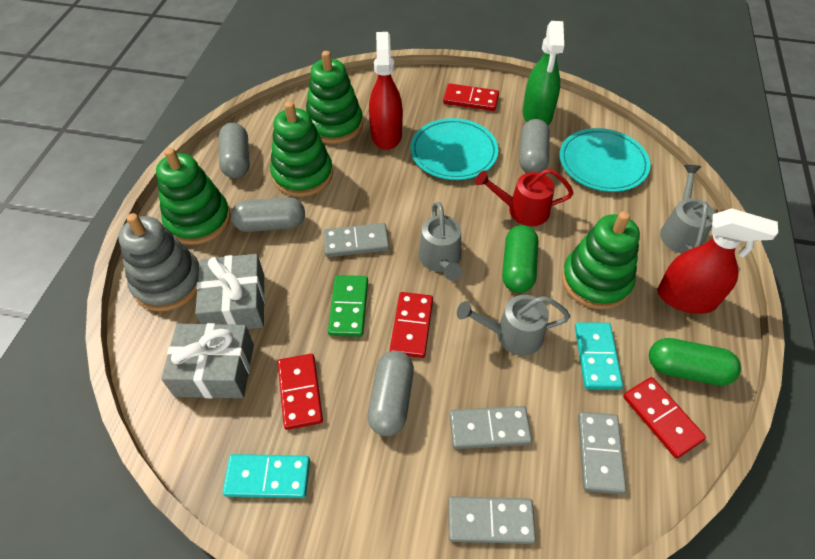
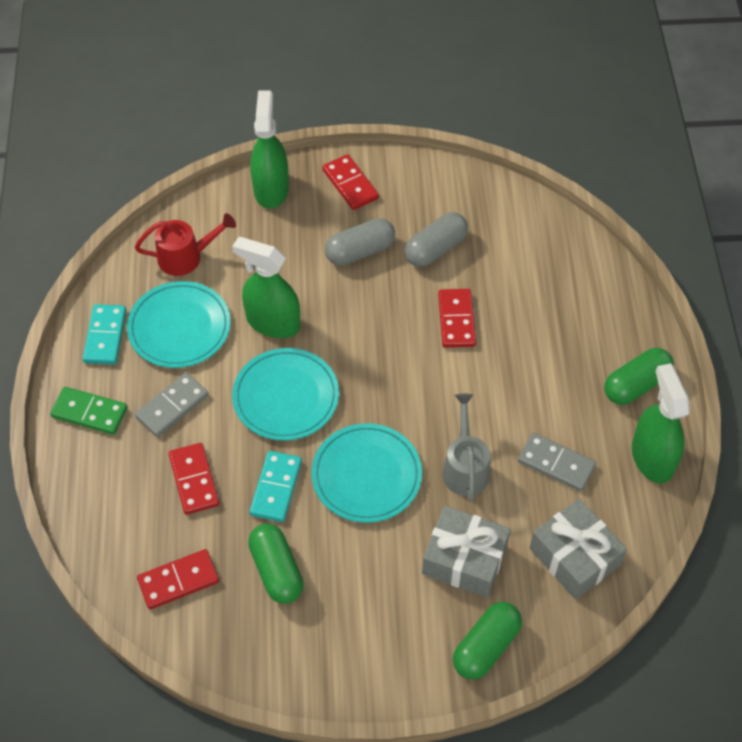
green capsule: [502,225,538,293] [649,338,741,386] = 2 -> [248,523,304,604] [453,602,522,680] [604,348,674,405] = 3
green spray bottle: [523,21,564,125] = 1 -> [232,237,300,338] [250,90,289,209] [632,363,690,483] = 3
green stacking toy: [156,148,231,245] [270,101,333,197] [306,51,363,144] [562,211,640,309] = 4 -> none = 0
grey capsule: [219,123,250,178] [231,197,305,232] [367,351,414,436] [519,119,550,173] = 4 -> [325,218,395,266] [405,212,468,267] = 2
grey domino: [323,223,389,257] [448,496,536,544] [450,406,532,449] [578,412,626,494] = 4 -> [135,372,209,437] [518,433,596,491] = 2
grey stacking toy: [118,213,199,311] = 1 -> none = 0
grey watering can: [419,202,462,281] [457,295,570,356] [660,165,715,253] = 3 -> [442,394,490,502] = 1
red spray bottle: [369,32,403,150] [657,208,778,314] = 2 -> none = 0
turquoise plate: [410,118,498,180] [559,128,651,192] = 2 -> [127,281,231,368] [232,348,339,441] [311,423,422,523] = 3

